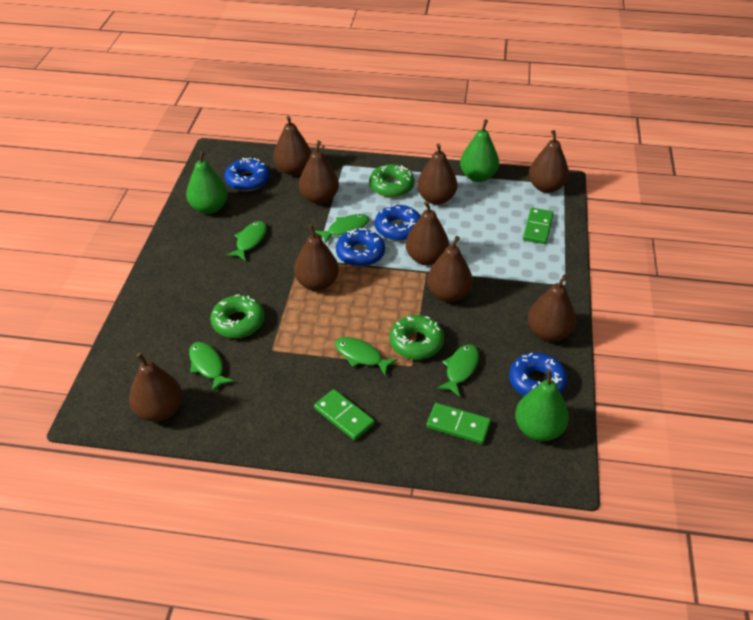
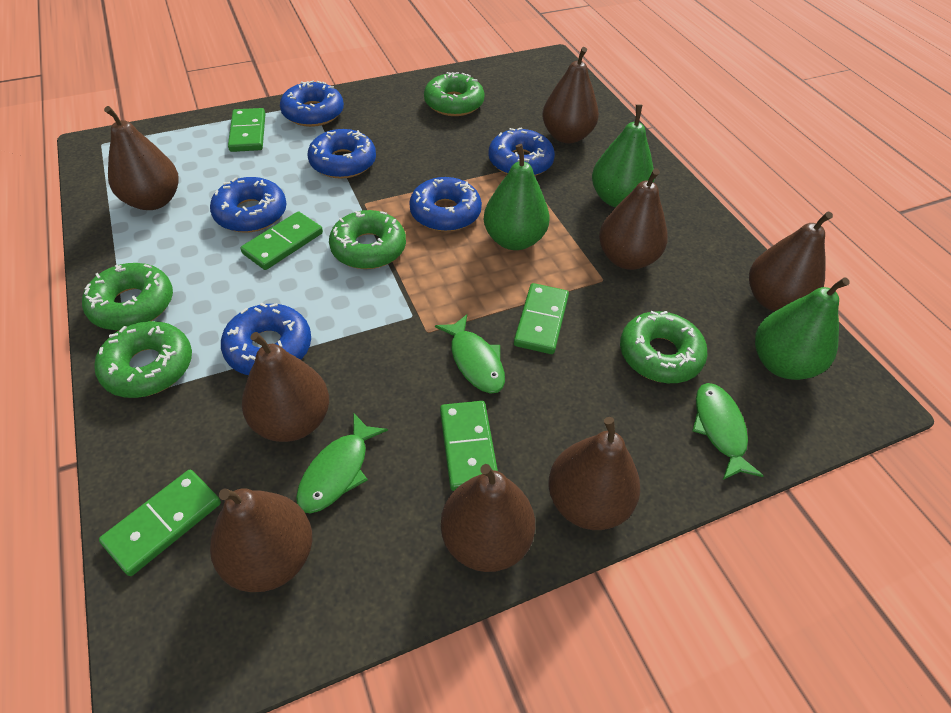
blue donut: [224,158,270,191] [336,228,385,267] [375,204,421,241] [509,352,567,396] = 4 -> [210,177,287,233] [221,303,311,375] [280,81,344,127] [308,129,376,179] [409,177,482,232] [489,127,555,176] = 6
brown pear: [129,353,183,422] [273,116,312,176] [294,224,339,291] [299,141,339,204] [406,201,449,265] [417,143,457,205] [427,236,473,302] [528,275,576,342] [529,130,569,193] = 9 -> [104,106,179,210] [210,488,312,592] [242,332,329,442] [441,464,535,572] [542,47,599,143] [548,417,640,530] [599,168,668,270] [749,212,833,311] = 8
green domino: [314,389,375,441] [426,403,491,444] [523,208,554,244] = 3 -> [99,470,221,576] [228,108,265,152] [240,211,323,270] [440,401,498,491] [514,283,569,354] = 5
green donut: [210,295,265,338] [369,164,414,197] [389,315,444,360] = 3 -> [82,263,173,330] [94,321,192,398] [329,210,406,269] [424,72,485,116] [620,311,708,383] = 5
green fish: [189,342,235,392] [227,221,267,261] [315,214,369,243] [335,337,398,375] [437,344,479,397] = 5 -> [296,412,388,514] [435,314,505,394] [692,383,764,480] = 3

